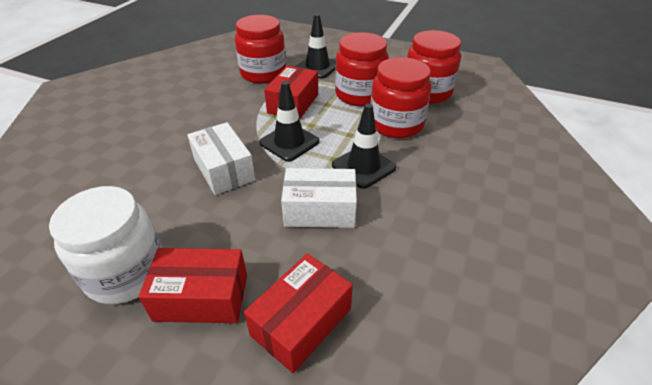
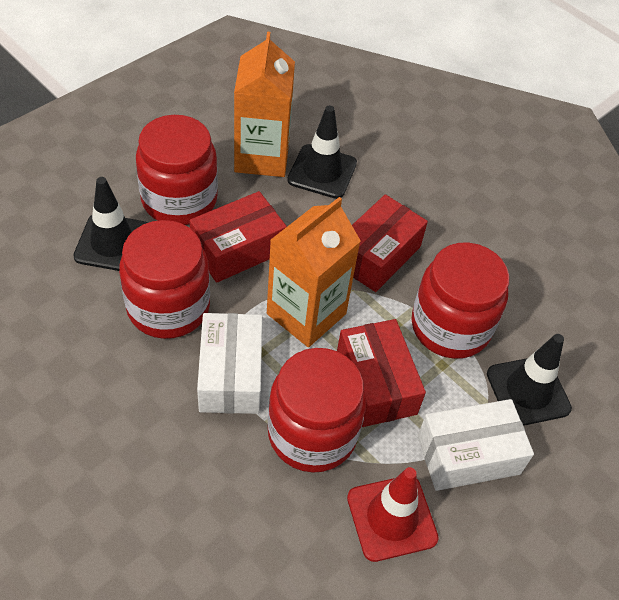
orange carton: none = 0 -> [234,31,295,177] [267,197,361,347] = 2
red traffic cone: none = 0 -> [347,467,439,562] = 1
white jar: [49,186,162,304] = 1 -> none = 0

